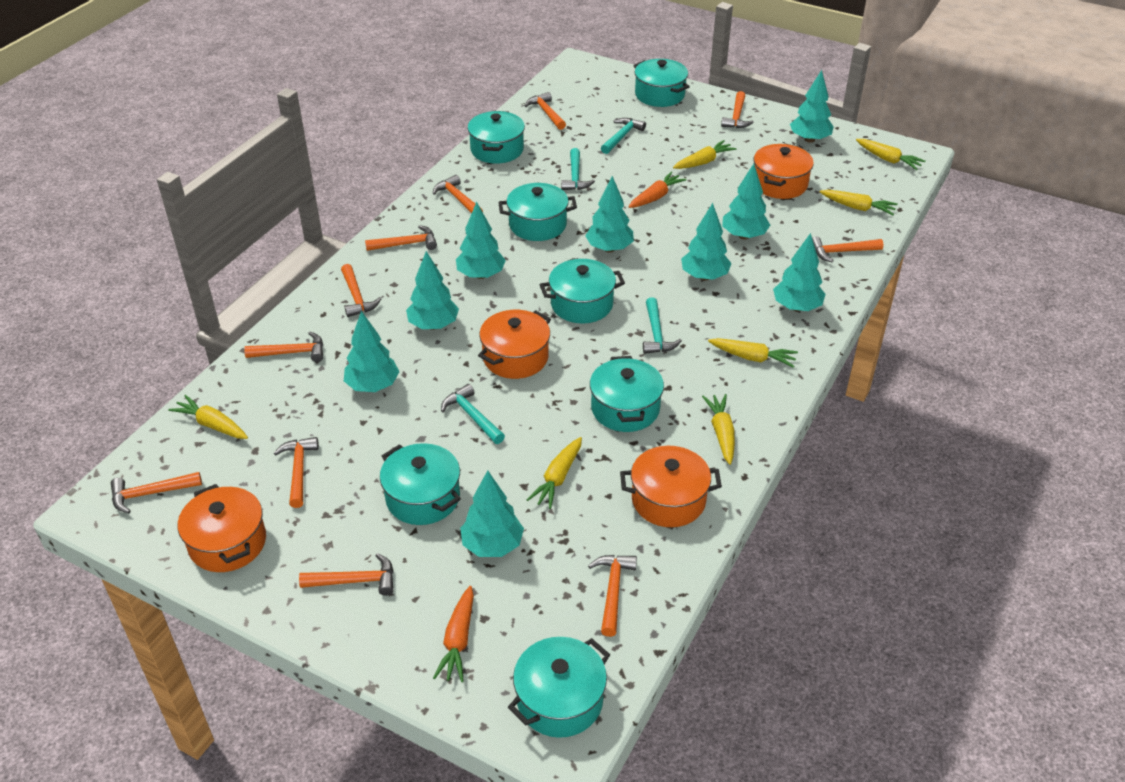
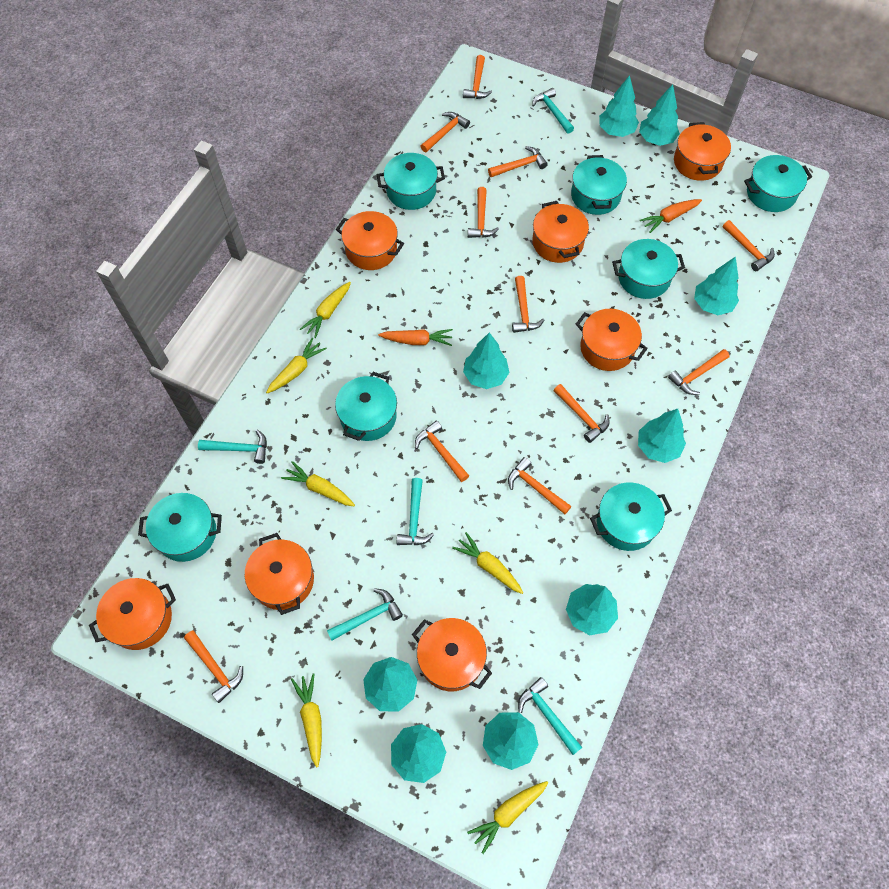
orange pot: [178,484,266,572] [478,310,551,379] [620,446,722,527] [754,143,814,199] = 4 -> [89,578,176,650] [245,533,314,615] [336,211,404,270] [412,618,492,691] [532,201,589,263] [576,309,648,371] [674,122,731,181] = 7
turquoise hammer: [441,384,505,444] [561,148,595,190] [601,118,646,154] [643,297,682,354] = 4 -> [198,430,267,464] [327,588,403,641] [397,478,434,545] [518,677,583,755] [532,88,574,134] = 5
yellow carrot: [168,395,248,439] [527,437,582,509] [673,140,737,169] [702,394,735,465] [708,338,798,368] [820,190,898,215] [856,139,926,170] = 7 -> [266,338,327,393] [281,461,355,506] [291,673,322,768] [300,282,351,338] [452,532,523,594] [467,781,548,854] = 6

